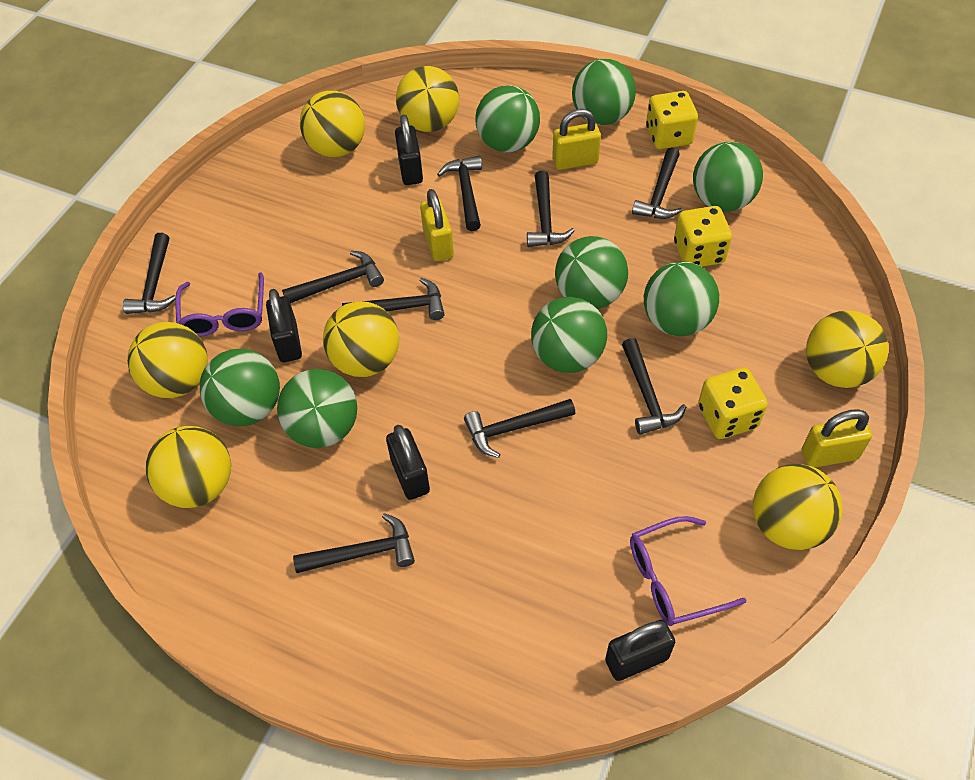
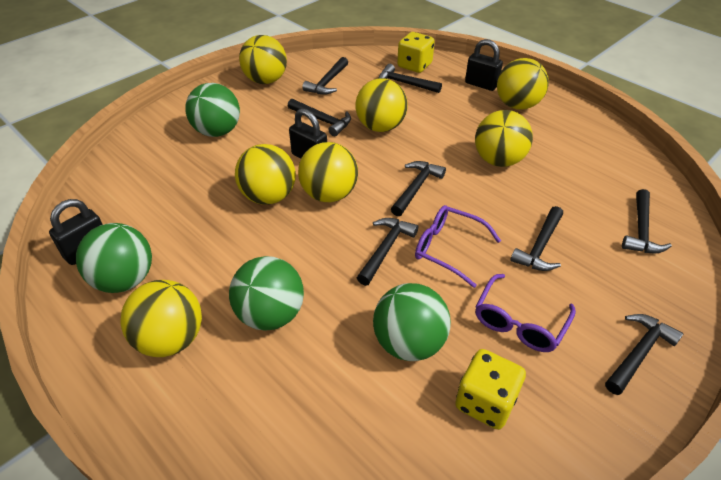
black hammer: [123,233,176,314] [282,251,384,303] [293,513,415,573] [342,278,444,320] [437,156,482,231] [464,399,575,458] [527,171,575,247] [622,338,686,435] [632,147,682,219] = 9 -> [288,99,351,136] [302,57,348,95] [357,218,418,286] [378,64,442,93] [391,161,446,216] [510,206,563,271] [605,314,684,395] [622,189,672,253] = 8
black padlock: [266,289,302,362] [386,425,430,500] [395,114,423,185] [605,620,675,681] = 4 -> [49,199,103,265] [289,109,327,158] [465,39,503,91] = 3
green ball: [200,349,280,427] [277,369,357,448] [475,85,540,152] [531,297,607,373] [555,236,628,309] [572,59,636,125] [644,261,719,336] [693,142,763,212] = 8 -> [76,223,152,293] [185,83,240,137] [229,256,304,330] [373,283,451,361] = 4
yellow dice: [646,91,698,149] [674,206,732,267] [698,368,768,439] = 3 -> [397,32,435,73] [455,349,526,430] = 2
yellow padlock: [420,189,454,261] [552,109,601,170] [802,409,872,468] = 3 -> none = 0

